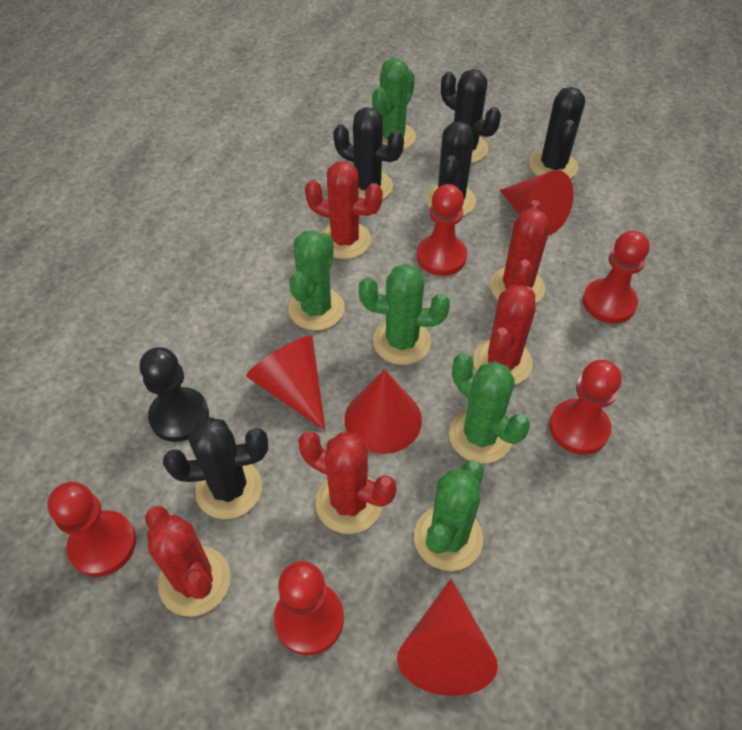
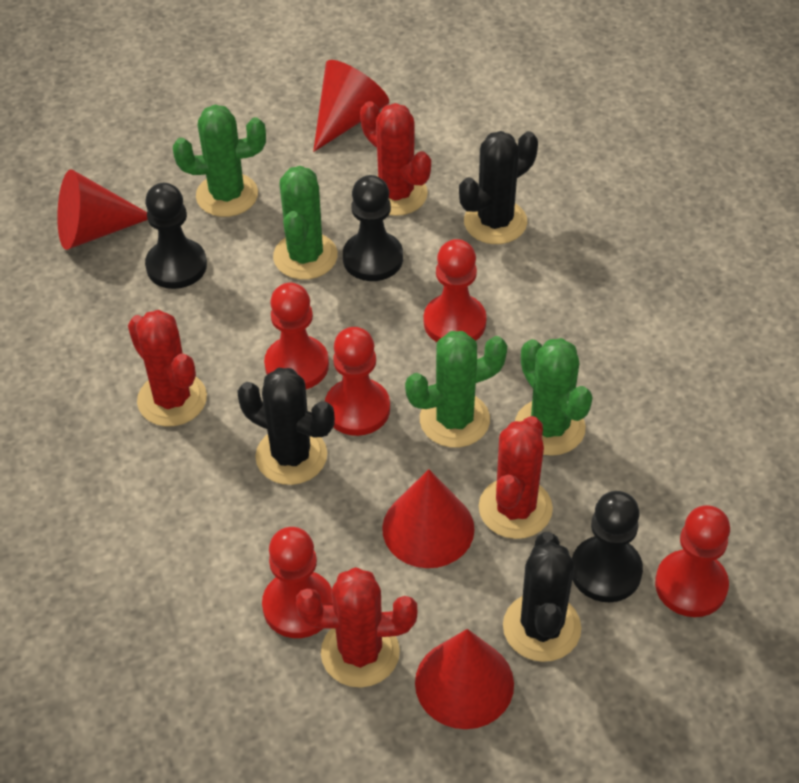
black cactus: [163,417,268,519] [333,107,404,200] [426,121,476,216] [441,69,501,163] [529,87,585,179] = 5 -> [237,368,335,485] [459,131,538,244] [503,532,581,662] = 3
black pawn: [140,347,209,442] = 1 -> [145,183,207,289] [343,175,403,281] [572,491,643,602] = 3
green cactus: [288,231,345,331] [359,264,450,365] [372,58,416,150] [414,460,484,571] [449,353,530,463] = 5 -> [173,105,266,217] [273,166,338,280] [405,331,507,448] [515,338,593,456] = 4
red cactus: [145,506,231,616] [298,431,397,534] [305,161,383,259] [473,285,536,385] [490,200,550,304] = 5 -> [128,310,207,427] [296,567,417,688] [360,101,431,216] [479,416,553,539] = 4

